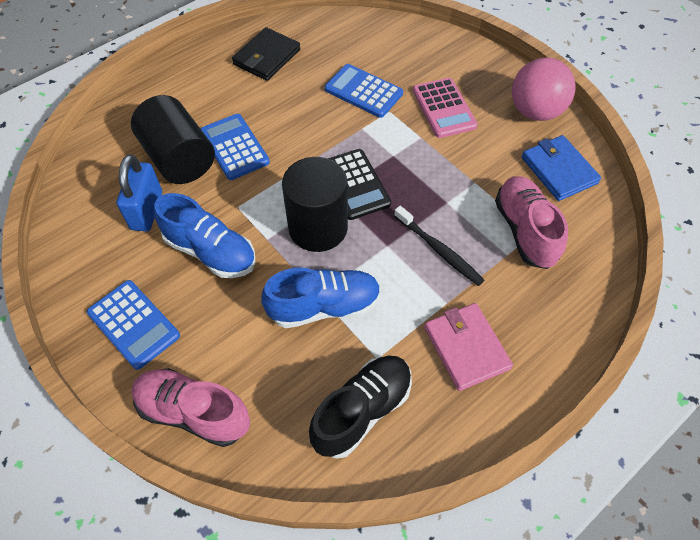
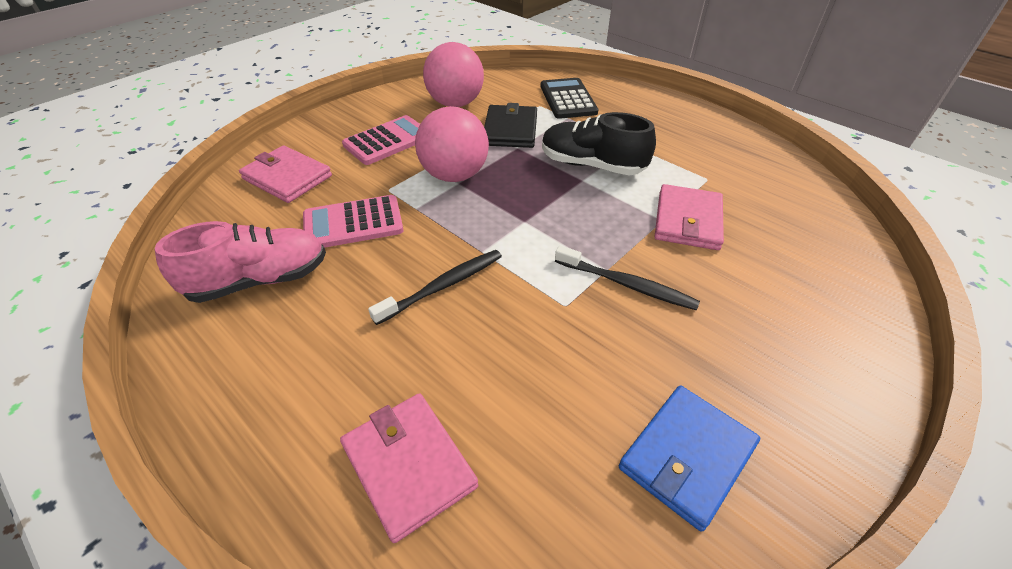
black cylinder: [131,95,215,184] [282,157,348,252] = 2 -> none = 0
black toothbrush: [394,206,484,286] = 1 -> [368,250,502,325] [555,245,700,310] = 2
blue calculator: [87,280,180,370] [201,114,270,180] [325,64,403,118] = 3 -> none = 0
blue padlock: [117,154,162,231] = 1 -> none = 0
blue shoe: [154,193,255,278] [261,268,381,328] = 2 -> none = 0
pink ball: [512,58,576,121] = 1 -> [415,106,489,182] [423,42,484,107] = 2
pink calculator: [413,78,478,138] = 1 -> [303,195,403,248] [342,115,420,165] = 2
pink shoe: [131,368,250,447] [495,176,568,269] = 2 -> [154,221,326,303] = 1
pink wallet: [424,303,513,391] = 1 -> [239,145,332,203] [340,393,478,543] [654,184,724,250] = 3

